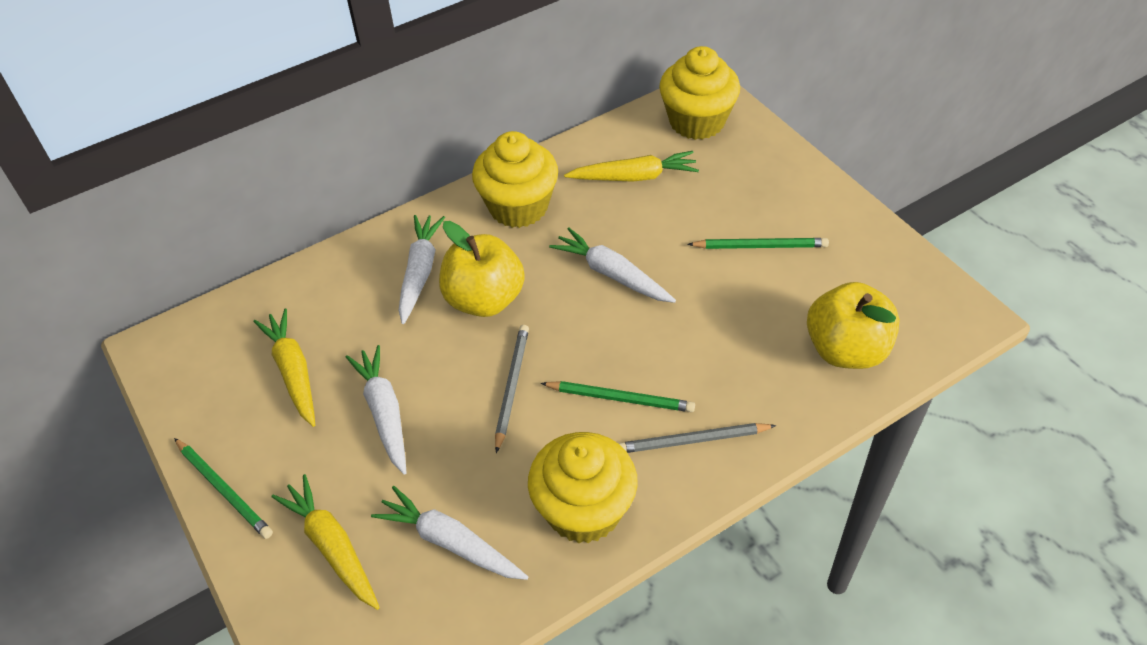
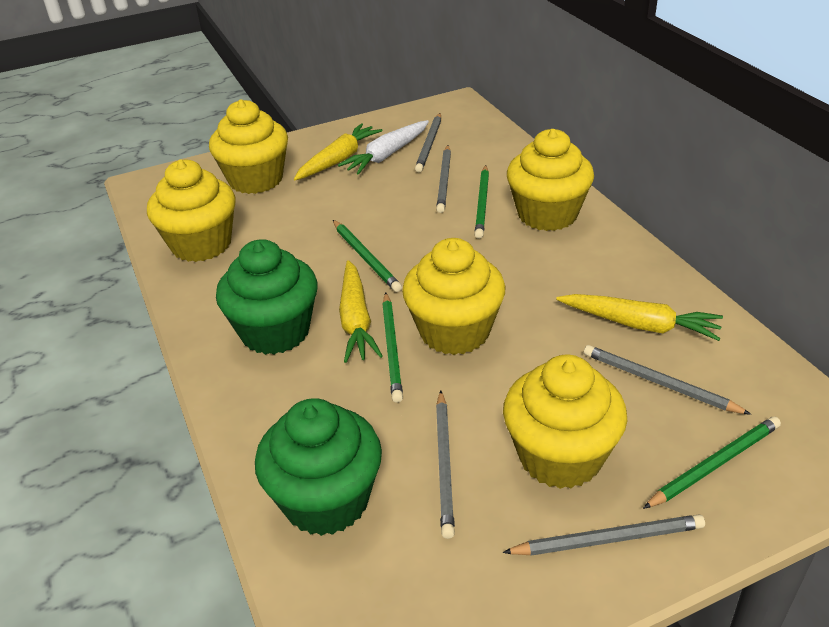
green cupcake: none = 0 -> [216,239,317,355] [255,398,382,536] = 2
green pencil: [174,438,273,539] [541,381,695,412] [687,238,829,249] = 3 -> [333,220,402,292] [382,293,403,403] [474,165,489,239] [643,417,781,509] = 4
grey pencil: [495,325,529,453] [618,423,776,453] = 2 -> [415,113,441,172] [436,145,451,213] [436,391,455,539] [503,514,705,556] [584,345,751,415] = 5
white carrot: [346,345,406,475] [371,486,528,580] [398,215,445,324] [549,227,676,303] = 4 -> [338,120,429,175] = 1
yellow apple: [439,221,525,317] [807,282,900,369] = 2 -> none = 0
yellow cupcake: [472,131,558,228] [528,432,638,543] [659,46,740,140] = 3 -> [147,160,236,262] [209,99,288,194] [402,238,505,355] [503,354,627,489] [507,129,594,231] = 5

